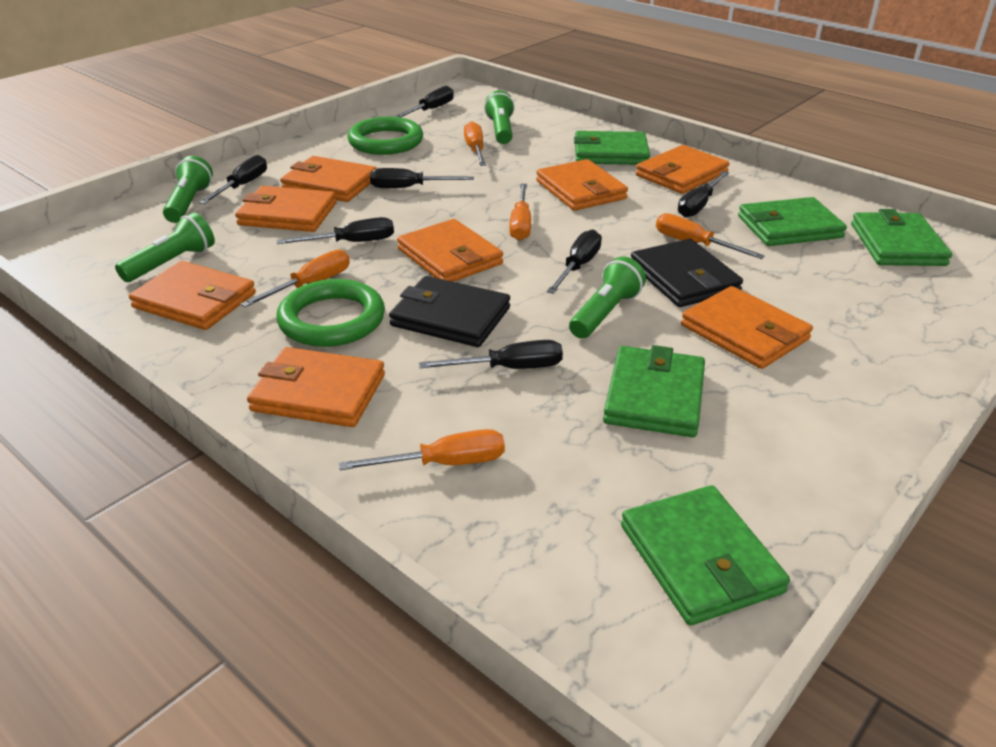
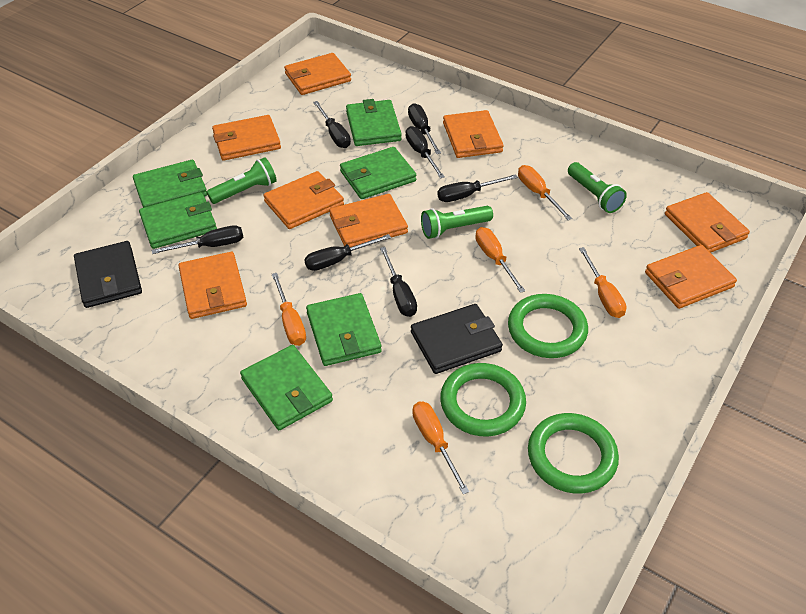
green flashlight: [115,212,215,282] [163,156,213,223] [484,90,515,144] [569,256,646,339] = 4 -> [207,157,277,204] [421,206,493,239] [568,162,627,213] = 3
green ring: [276,279,385,347] [348,117,423,155] = 2 -> [440,363,526,437] [508,294,588,358] [528,413,619,494] = 3
green wallet: [574,131,650,165] [603,345,705,437] [621,485,790,625] [738,197,847,246] [851,209,952,266] = 5 -> [133,160,207,208] [139,192,217,249] [240,345,333,430] [306,293,382,366] [340,147,416,199] [346,99,402,146] = 6

